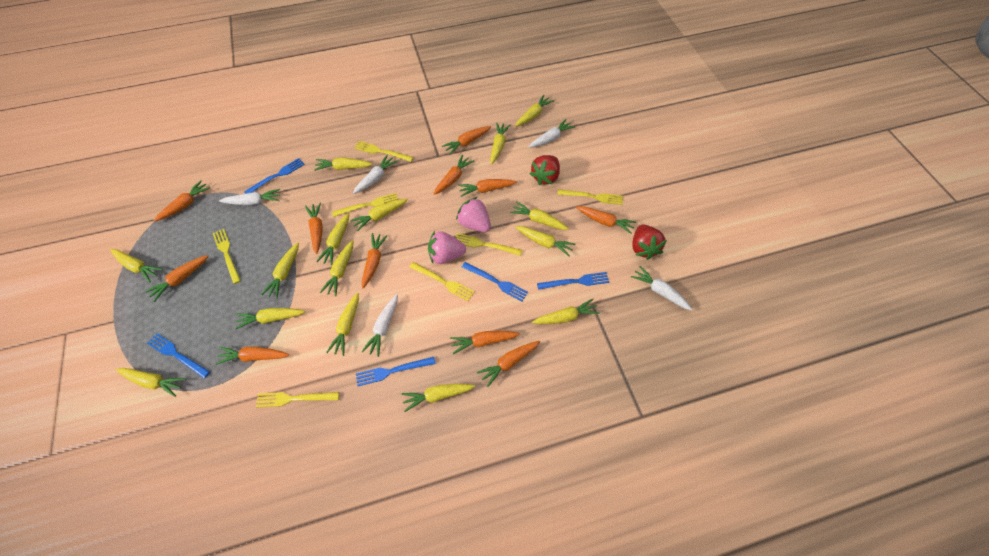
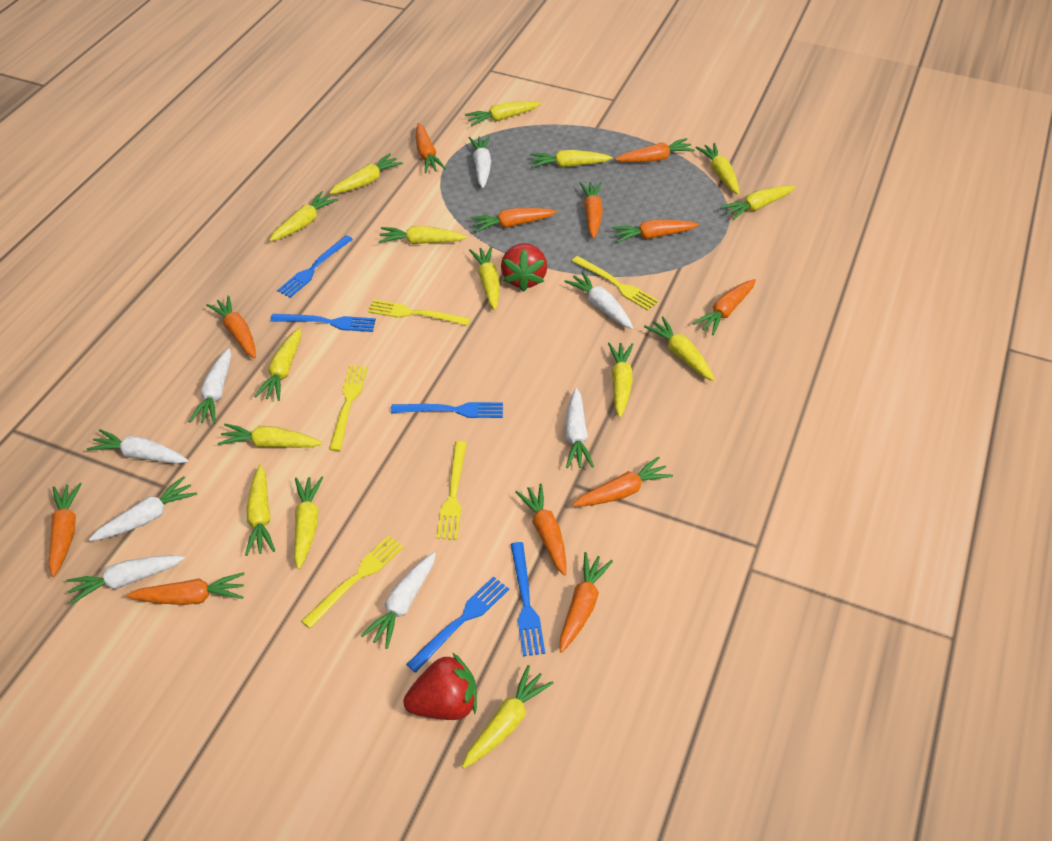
orange carrot: [145,255,209,302] [154,180,210,221] [215,347,289,365] [305,203,323,254] [362,233,388,288] [434,154,474,195] [442,126,491,155] [450,331,520,354] [458,179,517,197] [477,341,540,387] [576,206,636,234] = 11 -> [49,483,82,577] [126,572,245,605] [206,295,256,358] [416,123,446,173] [471,208,557,232] [515,484,567,576] [560,552,613,653] [572,457,673,506] [580,182,603,239] [612,220,699,243] [615,138,695,162] [693,279,756,335] = 12
pink strawberry: [428,231,466,264] [456,197,491,232] = 2 -> none = 0
white carrot: [219,189,280,205] [353,155,398,194] [362,294,398,357] [529,119,575,148] [631,266,692,310] = 5 -> [66,555,185,604] [87,429,188,464] [89,476,197,541] [189,348,231,424] [361,552,436,649] [469,136,491,188] [564,271,633,329] [565,388,594,468] = 8
yellow fork: [212,229,241,284] [256,392,339,408] [332,193,398,217] [354,141,413,162] [409,262,475,301] [455,233,522,256] [557,189,623,205] = 7 -> [301,536,404,628] [329,365,368,451] [368,299,471,326] [436,441,467,540] [572,256,659,311] = 5

